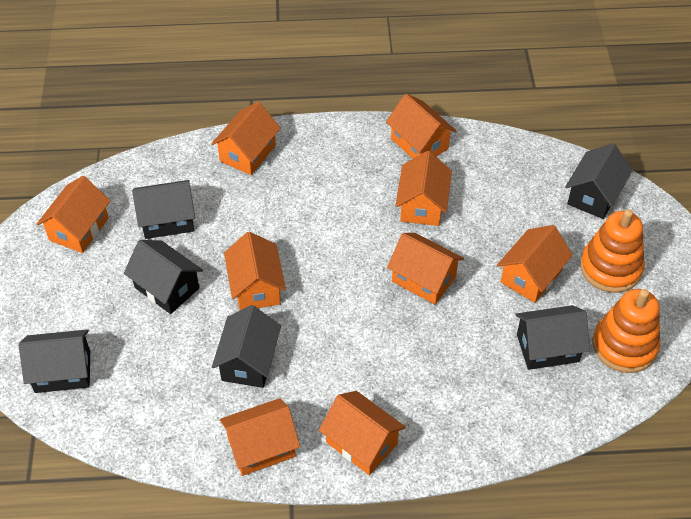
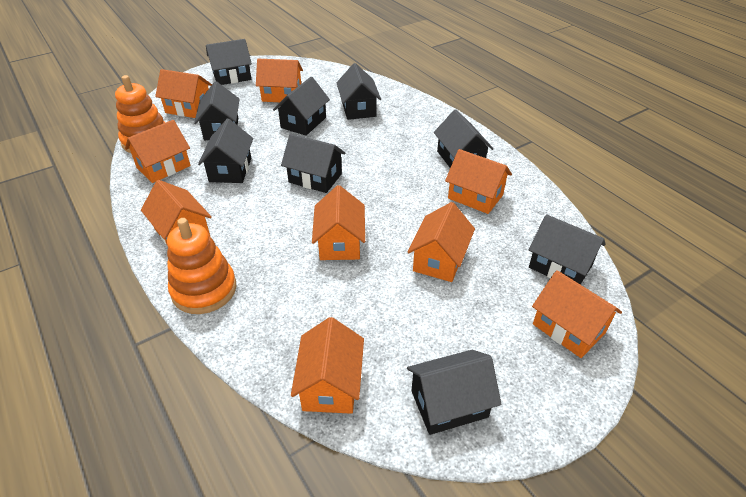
black house: [19,329,90,393] [124,240,203,314] [132,180,195,239] [212,305,281,388] [515,305,590,370] [565,144,633,219] = 6 -> [194,81,240,140] [198,119,253,183] [206,39,252,85] [273,77,330,136] [281,134,345,193] [337,63,381,120] [407,350,501,435] [434,110,493,168] [529,214,606,285] = 9

